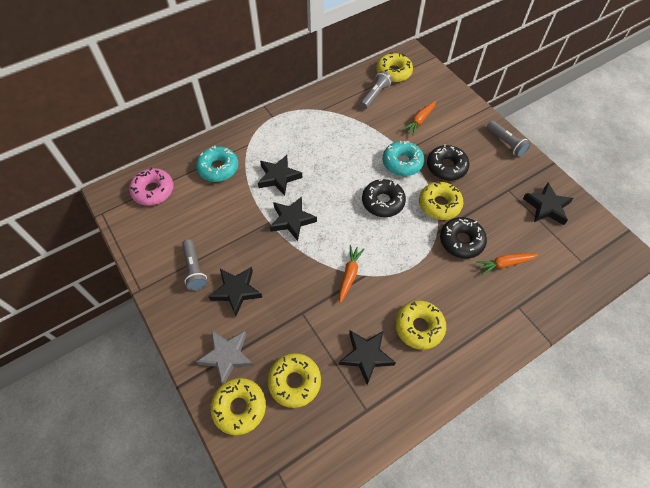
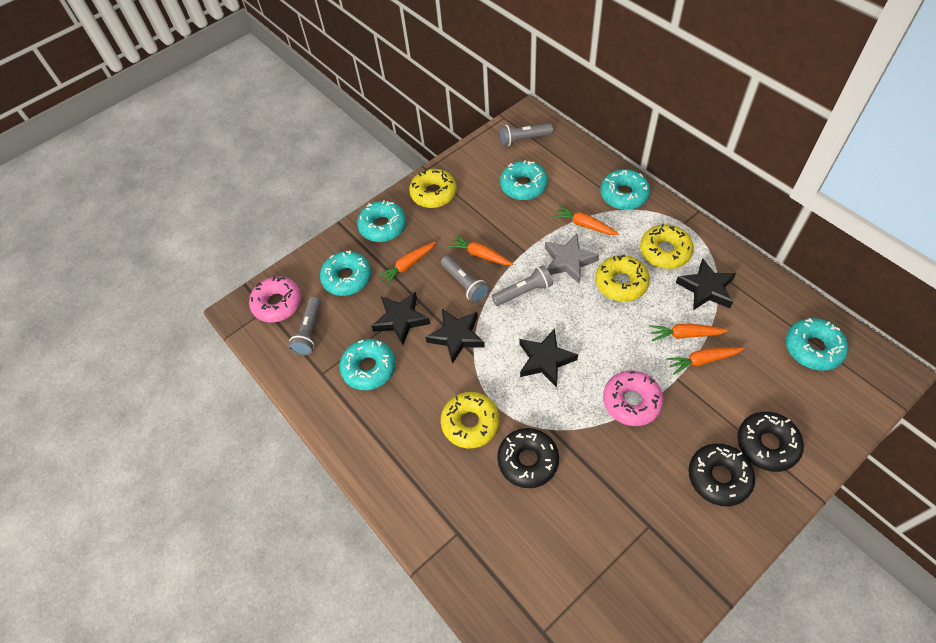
black star: [208,267,262,316] [258,155,302,196] [270,196,317,241] [339,330,396,385] [523,183,574,225] = 5 -> [371,292,430,345] [426,309,485,364] [520,329,578,387] [676,258,736,310] = 4
grey flashlight: [182,239,207,291] [360,71,392,109] [487,121,531,157] = 3 -> [289,297,321,355] [441,256,489,303] [492,265,553,306] [500,123,553,146] = 4
orange carrot: [339,245,364,303] [402,101,436,135] [476,254,538,275] = 3 -> [377,242,436,286] [448,235,513,265] [553,205,619,235] [649,323,728,341] [666,347,744,375] = 5
pink donut: [129,168,174,206] = 1 -> [249,276,302,323] [603,370,664,426] = 2
turquoise donut: [196,146,238,182] [383,141,424,176] = 2 -> [320,251,371,296] [340,339,396,390] [357,200,406,242] [500,160,548,200] [600,169,650,210] [786,318,848,371] = 6
yellow donut: [210,378,266,435] [267,353,321,408] [376,53,413,82] [395,301,446,350] [419,181,464,220] = 5 -> [409,169,457,208] [441,392,500,449] [596,255,650,302] [640,223,694,269] = 4

